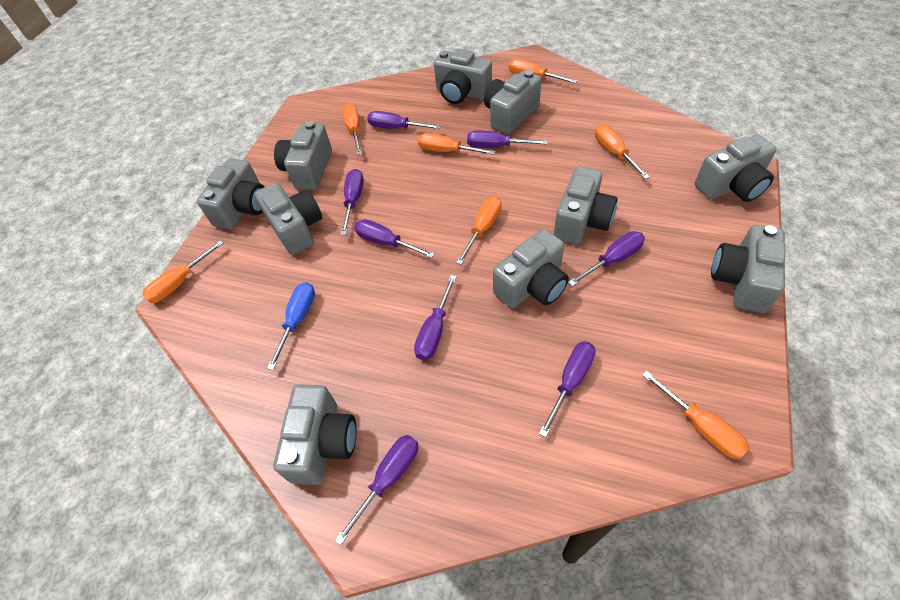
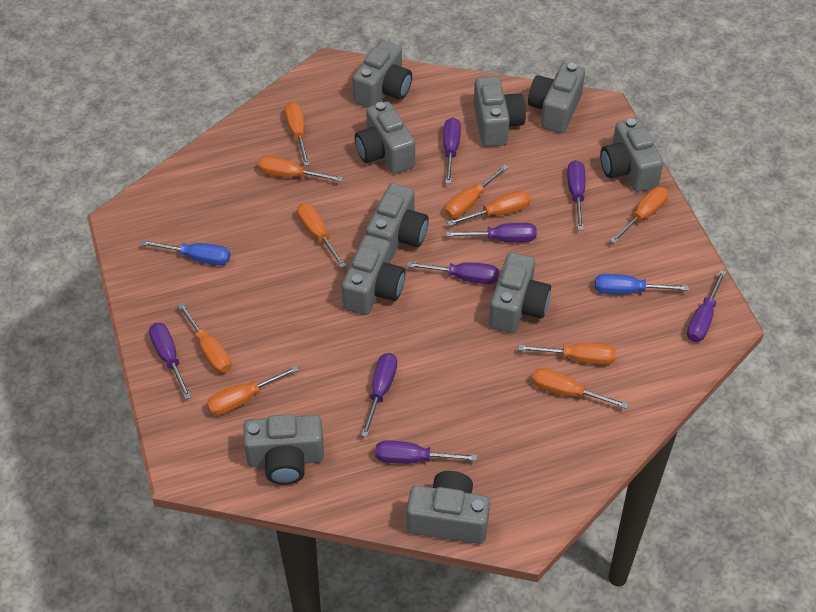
blue screwdriver: [267,282,315,370] = 1 -> [141,240,230,265] [595,274,689,294] = 2
orange screwdriver: [142,240,223,303] [342,103,362,155] [418,133,495,155] [456,196,501,265] [509,59,577,84] [595,124,650,179] [642,370,749,459] = 7 -> [178,303,231,373] [207,366,299,415] [258,156,343,182] [285,102,310,166] [297,203,346,268] [445,165,509,218] [447,191,531,226] [518,343,616,365] [532,368,629,409] [610,187,668,244] = 10

